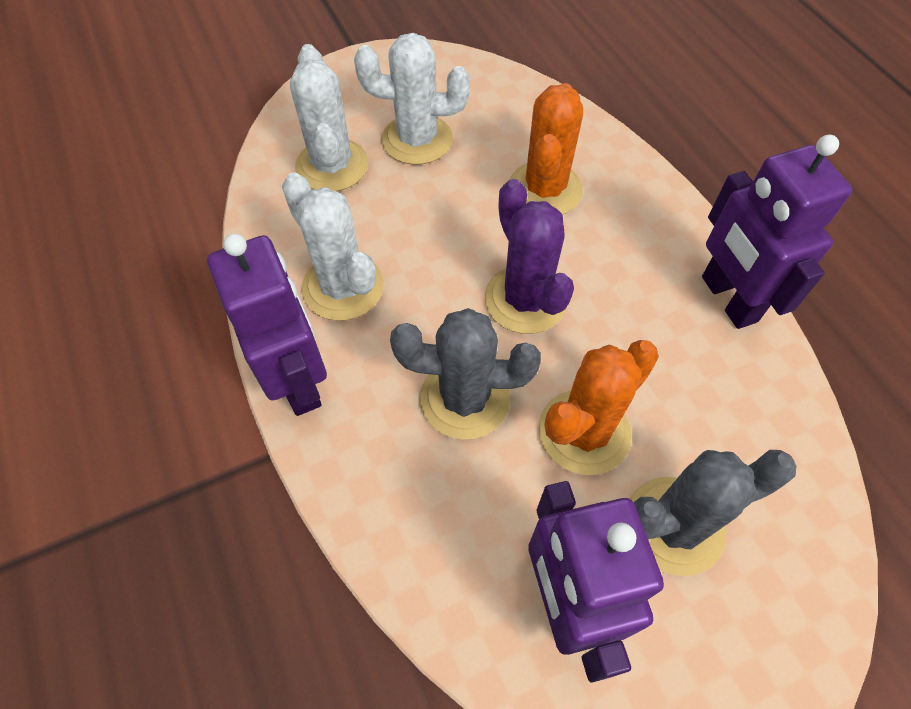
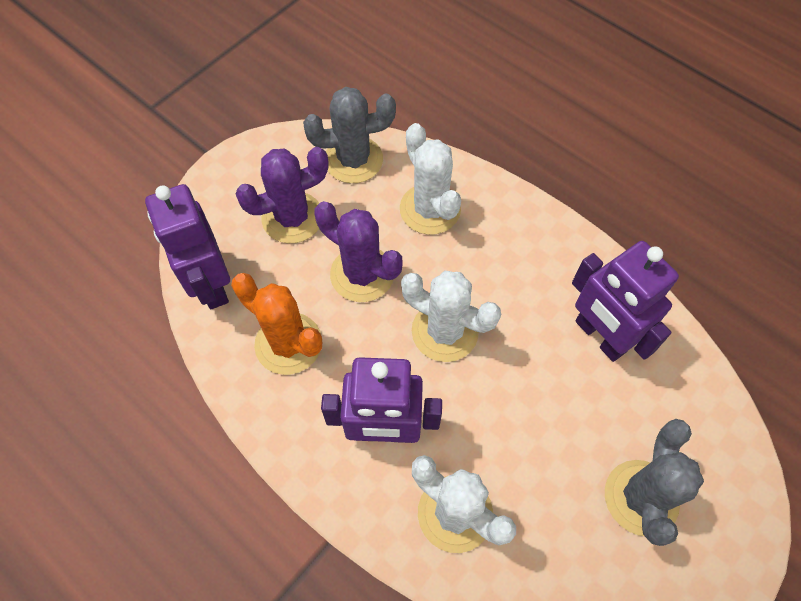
orange cactus: [509,83,583,214] [538,340,659,475] = 2 -> [231,273,322,375] = 1
purple cactus: [485,179,574,334] = 1 -> [236,147,328,243] [314,201,402,302] = 2

